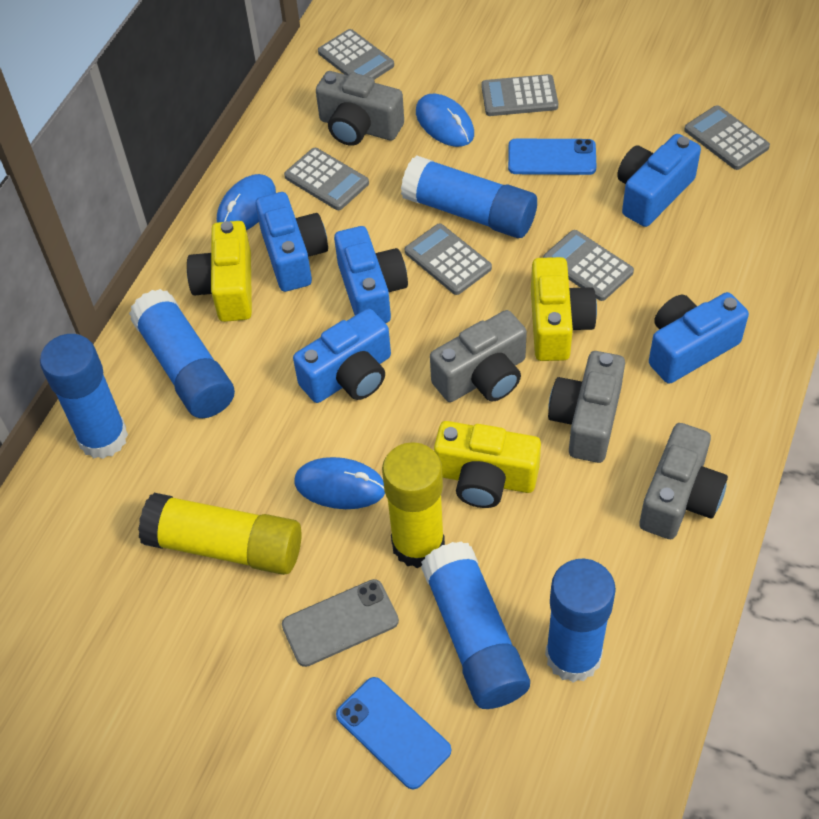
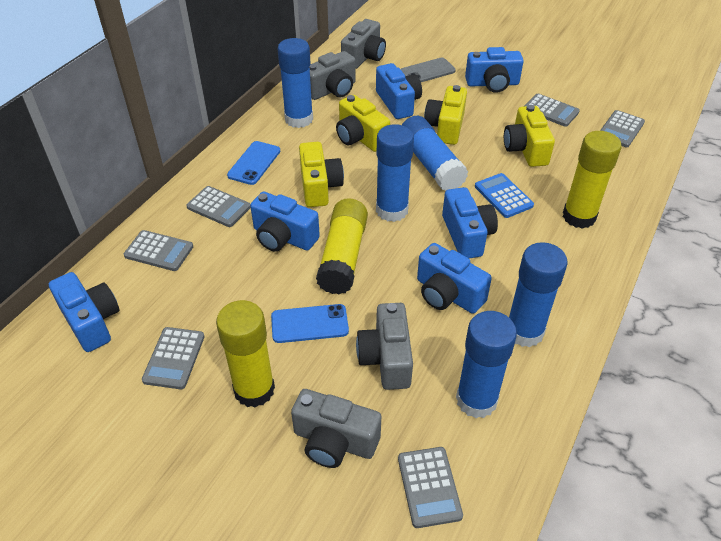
blue calculator: none = 0 -> [475,173,534,218] = 1
blue camera: [255,192,328,292] [293,308,391,403] [334,226,408,323] [617,134,701,227] [649,292,749,384] = 5 -> [49,272,120,352] [250,192,320,252] [376,63,422,119] [417,243,492,314] [442,187,498,258] [465,47,524,93] = 6
blue mouse: [217,174,276,230] [294,457,385,509] [416,94,474,147] = 3 -> none = 0
yellow camera: [187,221,252,322] [434,421,541,508] [531,257,597,361] = 3 -> [299,142,344,207] [336,95,390,152] [424,85,467,145] [504,105,555,167] = 4
yellow glue stick: [138,493,302,575] [382,442,445,568] = 2 -> [216,300,275,408] [316,198,368,294] [563,131,622,229] = 3

